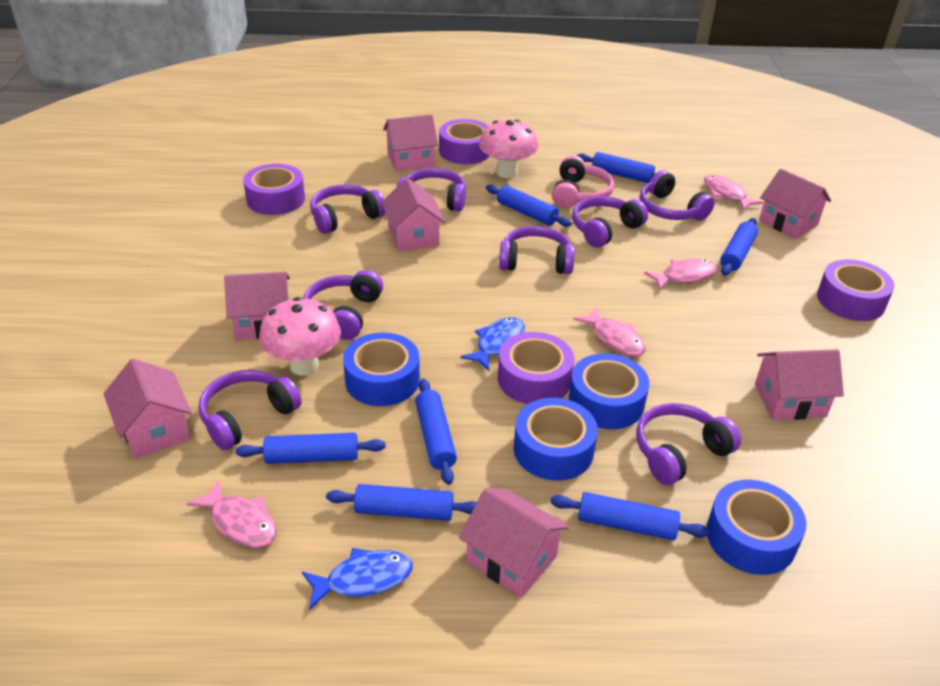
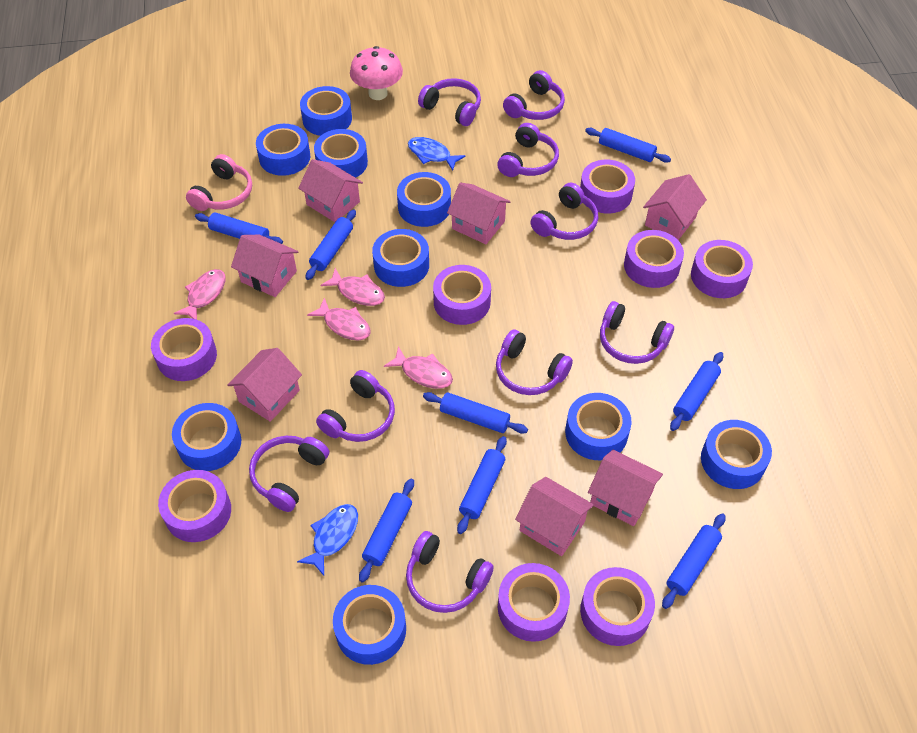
blue rolling pin: [235,433,386,464] [326,484,477,521] [415,379,457,485] [486,185,571,227] [550,492,709,540] [577,152,656,183] [720,218,758,276] = 7 -> [195,212,283,244] [306,209,356,280] [359,478,414,583] [423,392,528,434] [457,436,507,534] [585,128,671,163] [662,513,725,609] [670,352,723,431] = 8
blue tape: [343,333,420,406] [514,398,598,481] [569,353,649,429] [707,480,806,575] = 4 -> [172,403,241,471] [256,124,310,176] [300,86,352,136] [314,129,368,178] [333,585,406,665] [372,229,429,287] [397,172,451,227] [565,393,632,460] [701,420,772,489] = 9
pink mushroom: [259,297,341,375] [479,120,538,178] = 2 -> [350,46,403,100] = 1
purple headphones: [199,370,302,450] [303,270,383,340] [310,184,385,234] [397,168,466,212] [499,226,575,274] [572,196,648,248] [636,403,741,485] [639,170,715,221] = 8 -> [249,436,329,512] [316,370,395,442] [406,531,494,613] [418,78,481,126] [496,329,573,395] [497,123,559,177] [503,70,565,120] [531,183,598,240] [600,301,674,364] = 9
purple tape: [243,164,305,215] [439,119,490,164] [498,332,574,404] [817,259,894,321] = 4 -> [151,318,217,381] [158,470,231,542] [433,265,491,325] [498,563,570,642] [580,160,635,214] [580,567,655,646] [624,230,684,288] [691,240,753,298] = 8

